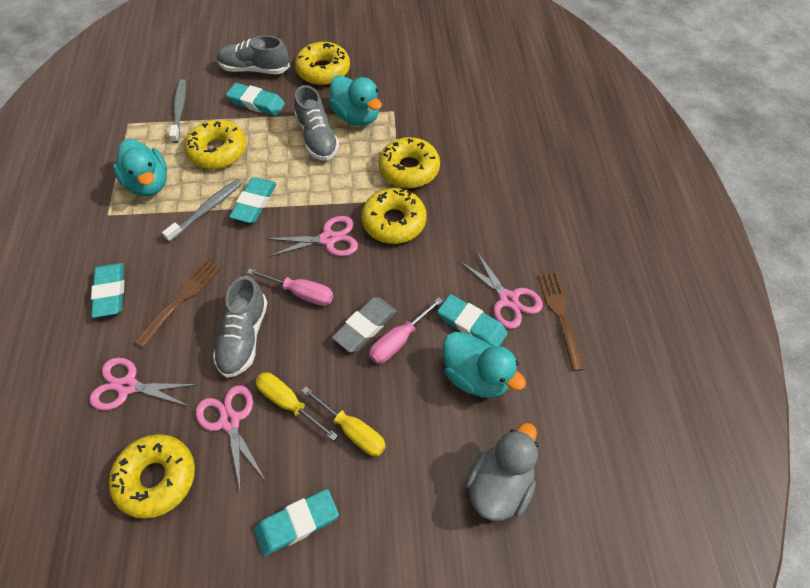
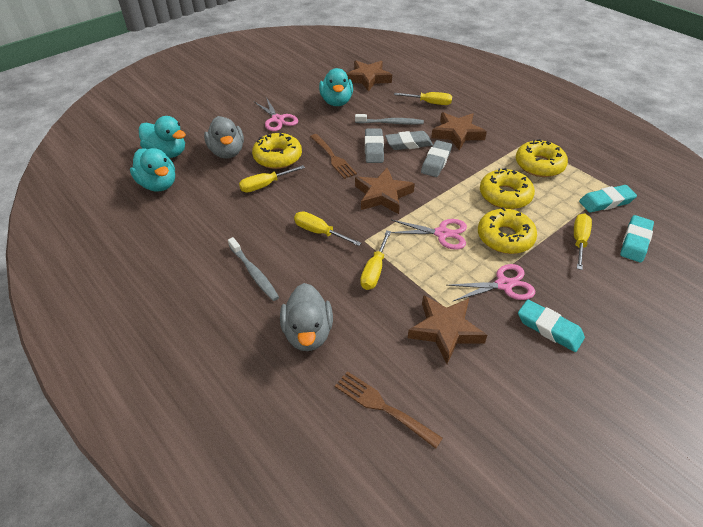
brown star: none = 0 -> [346,61,392,92] [355,168,415,214] [408,295,487,364] [431,112,487,150] = 4
grey duck: [465,423,538,521] = 1 -> [204,116,244,159] [280,283,333,351] = 2
grey eraser: [332,297,397,352] = 1 -> [365,129,384,163] [385,131,433,150] [421,140,452,177] = 3
grey shoe: [213,276,268,378] [217,35,290,74] [294,85,339,161] = 3 -> none = 0
pink scissors: [89,358,199,410] [196,385,265,492] [266,216,358,257] [459,251,543,329] = 4 -> [254,97,298,131] [391,219,467,250] [446,264,535,301] = 3
pink screwdriver: [247,268,333,306] [369,297,443,364] = 2 -> none = 0
turquoise eraser: [91,263,124,318] [226,83,285,116] [229,177,277,223] [254,489,339,556] [437,294,508,346] = 5 -> [518,299,585,352] [579,185,637,213] [620,215,654,263] = 3
yellow donut: [109,434,195,519] [184,120,246,169] [295,42,350,85] [361,188,427,244] [378,137,440,188] = 5 -> [252,133,302,169] [478,207,537,254] [480,168,535,209] [516,139,568,177] = 4
yellow screwdriver: [256,372,338,441] [302,386,386,456] = 2 -> [239,165,305,192] [294,211,361,246] [360,230,391,290] [394,92,452,105] [574,213,592,270] = 5

